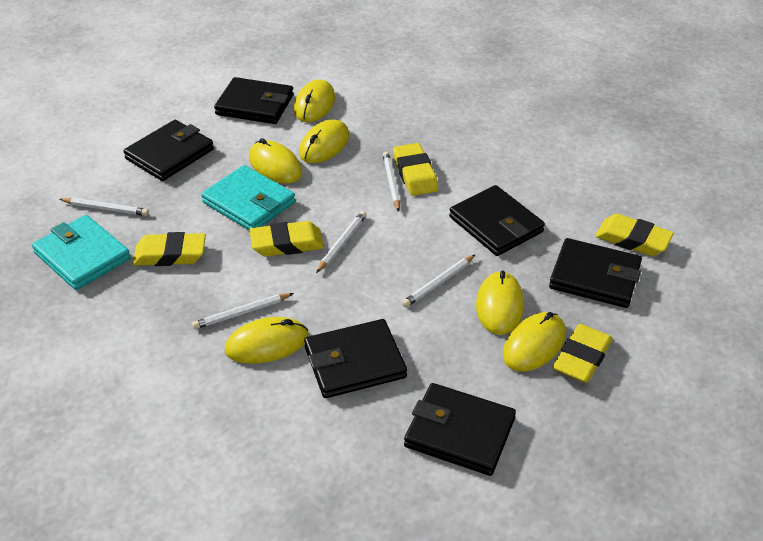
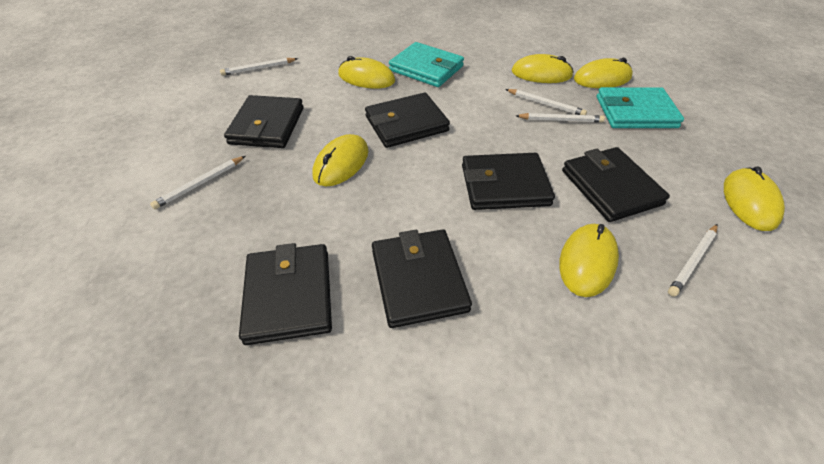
yellow eraser: [132,232,206,266] [250,221,324,256] [393,143,438,196] [553,324,613,383] [595,214,674,256] = 5 -> none = 0

